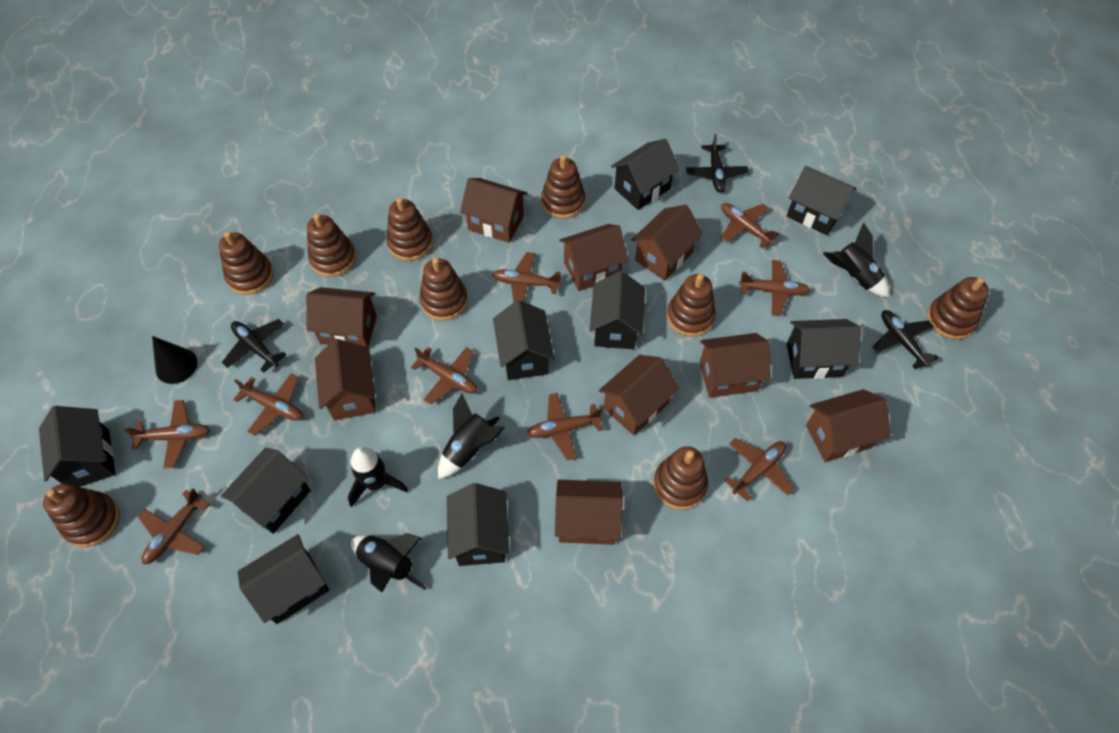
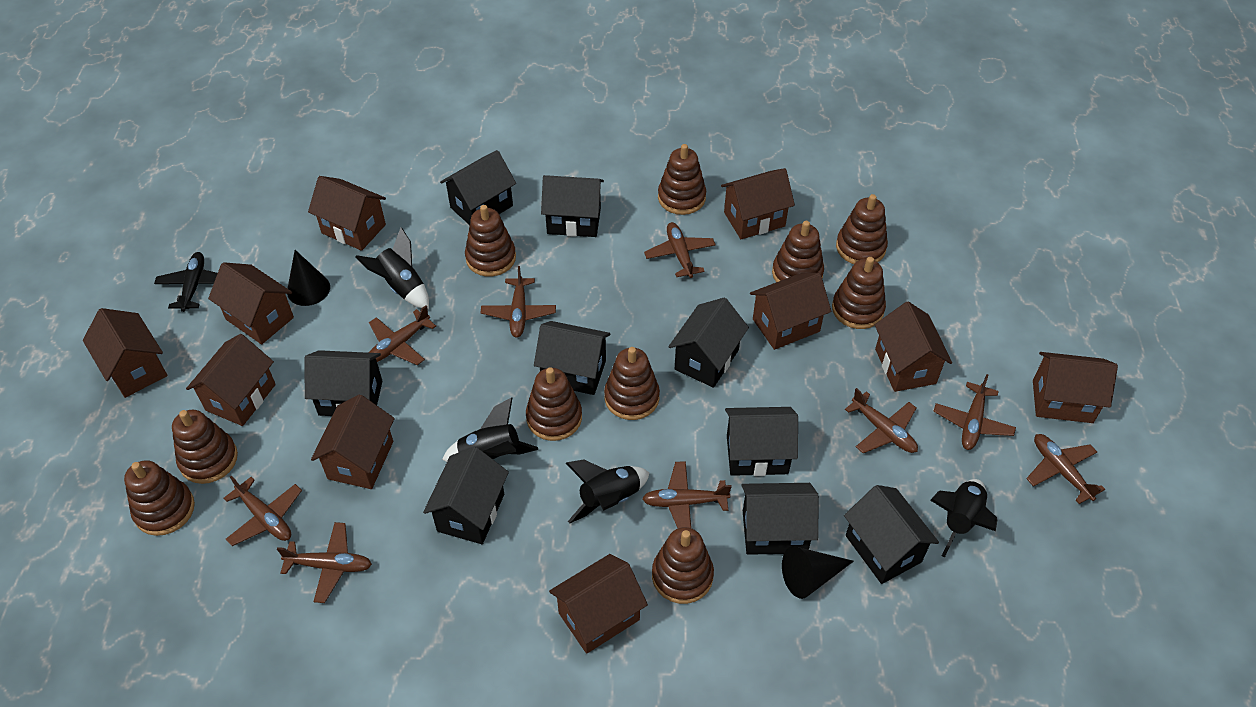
black cone: [152,336,198,384] = 1 -> [287,250,330,306] [782,546,854,599] = 2
black plane: [222,319,286,373] [686,134,748,193] [872,310,938,369] = 3 -> [154,252,218,312] = 1
brown house: [306,287,377,347] [315,339,376,420] [460,178,527,243] [555,479,623,545] [559,224,629,291] [599,355,680,435] [632,205,703,281] [700,333,771,398] [806,389,891,462] = 9 -> [83,308,168,398] [186,334,276,426] [208,262,294,344] [308,176,386,251] [311,394,395,489] [549,554,648,654] [721,168,795,239] [750,273,831,350] [875,301,952,392] [1033,352,1118,423] = 10
brown stacking toy: [43,484,120,547] [219,232,273,295] [307,214,356,277] [386,197,433,261] [419,258,468,321] [541,155,585,219] [653,446,708,510] [667,274,716,336] [927,277,989,340] = 9 -> [124,460,195,536] [172,410,238,484] [465,205,516,276] [526,367,582,441] [604,347,660,420] [652,527,714,604] [658,144,706,215] [772,221,824,282] [832,257,886,329] [836,194,888,264] = 10

